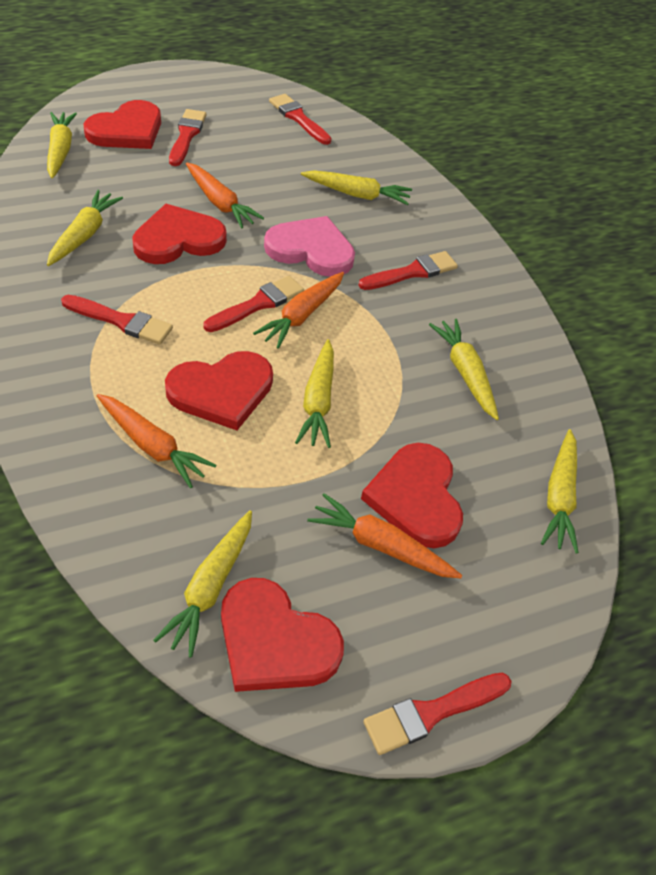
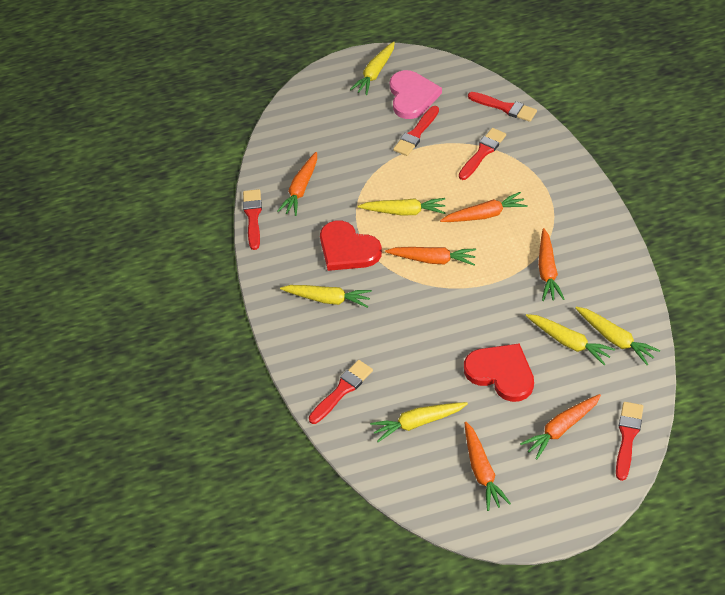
orange carrot: [96,394,216,488] [186,163,264,229] [253,272,344,349] [307,493,462,578] = 4 -> [277,152,317,216] [385,247,476,265] [440,192,528,222] [464,422,511,511] [520,394,601,460] [538,228,564,301] = 6
red heart: [84,100,161,149] [132,204,227,264] [165,351,273,430] [221,578,344,692] [361,443,463,548] = 5 -> [320,220,382,271] [464,343,534,402] = 2
yellow carrot: [47,112,77,178] [47,190,123,266] [153,510,252,658] [295,339,334,448] [301,170,412,205] [429,319,499,420] [541,429,579,554] = 7 -> [280,285,372,308] [350,41,395,95] [358,198,445,215] [370,402,468,442] [526,314,615,365] [575,307,661,365] = 6

